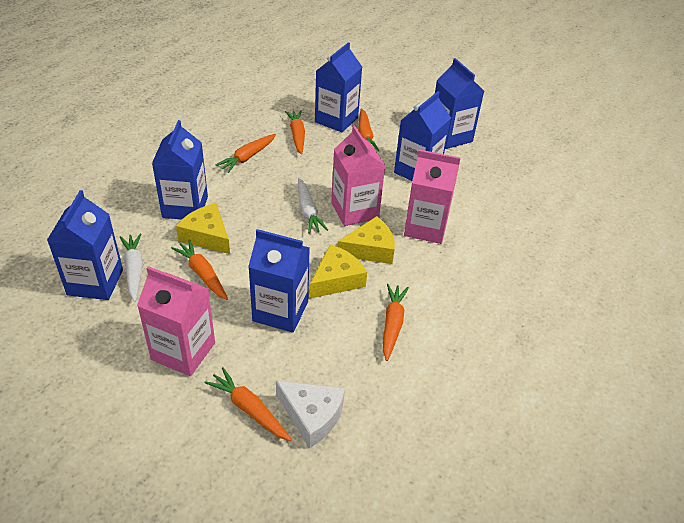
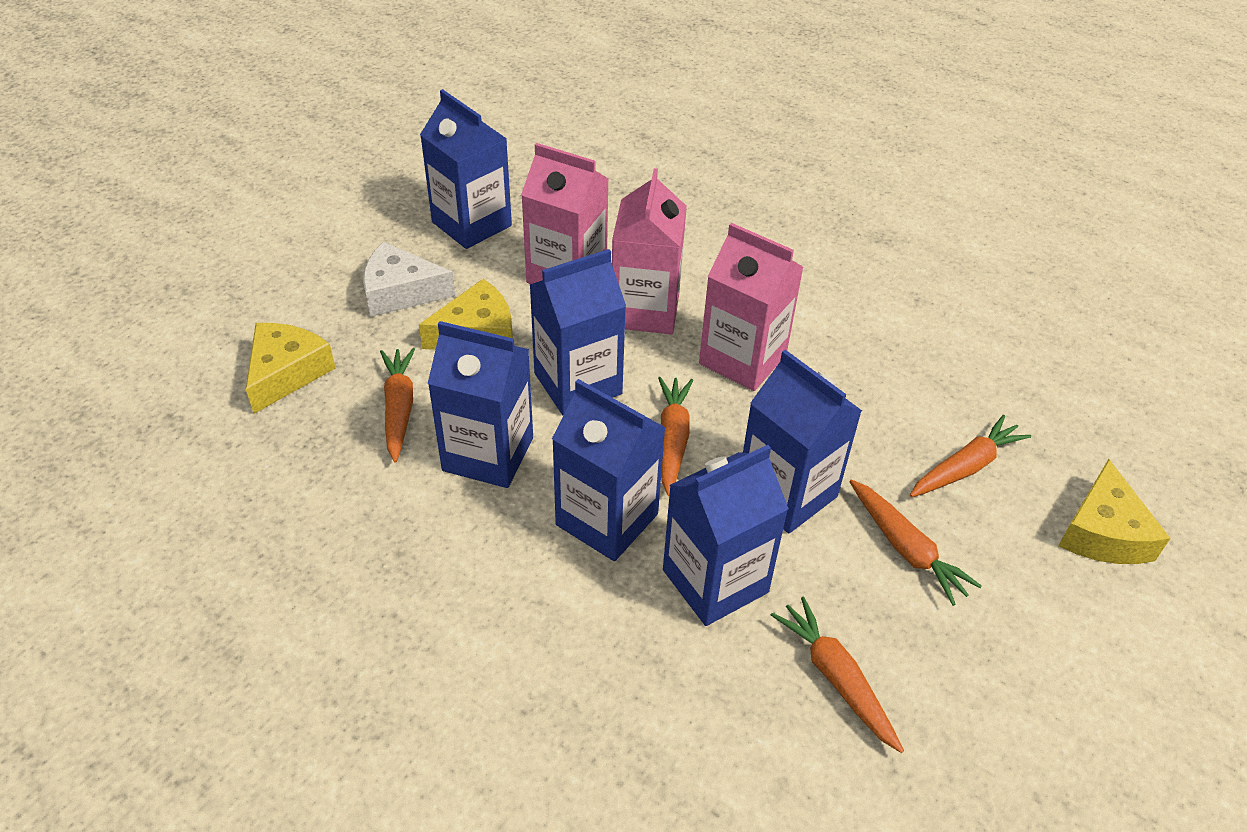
orange carrot: [171,239,228,300] [204,367,292,441] [216,134,276,173] [285,110,305,155] [358,108,379,152] [383,284,409,361] = 6 -> [380,348,415,463] [658,377,693,496] [771,597,904,753] [849,480,982,606] [910,415,1031,497] = 5
white carrot: [120,233,143,302] [298,178,328,234] = 2 -> none = 0

